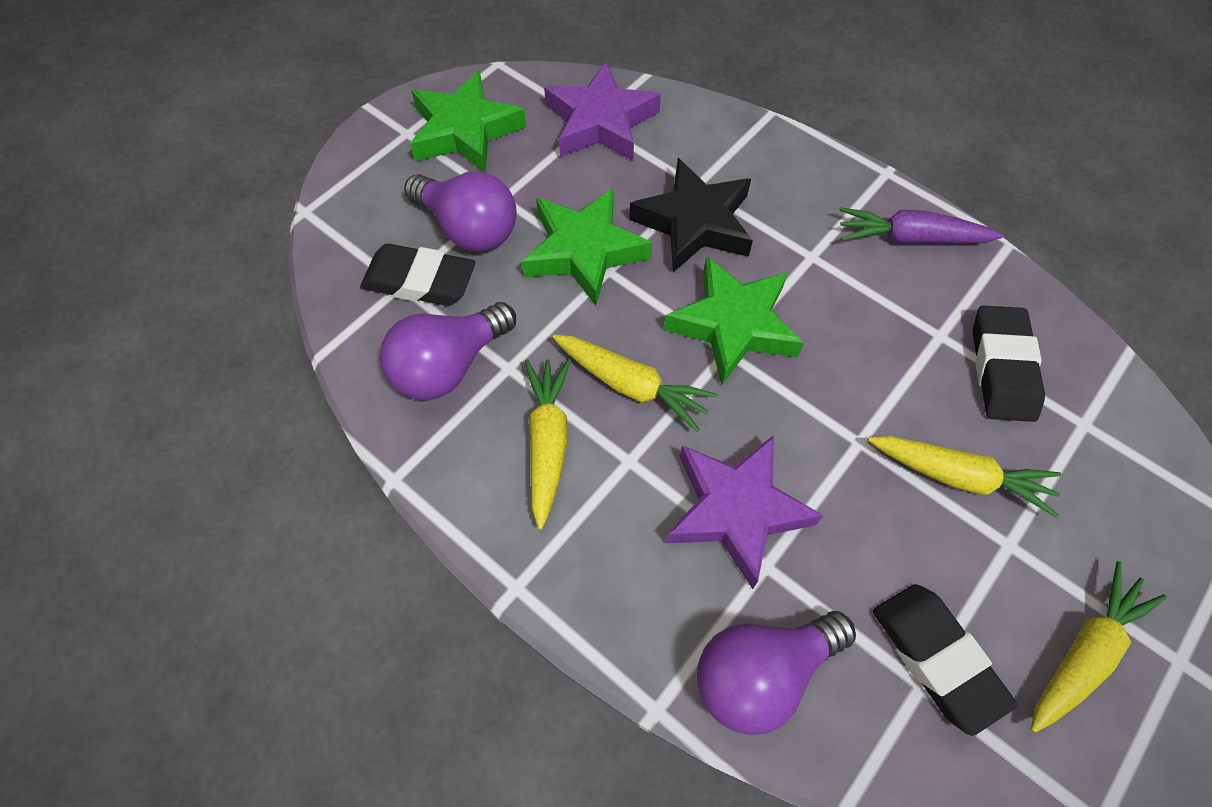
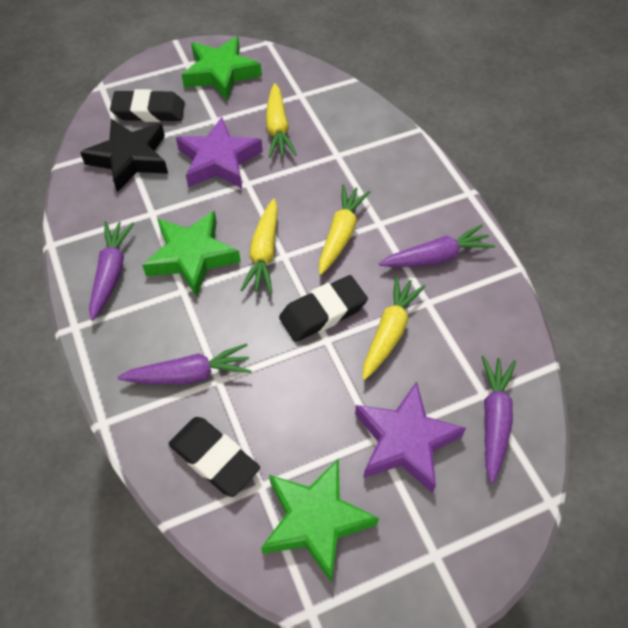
purple carrot: [839,207,1003,244] = 1 -> [89,221,135,321] [117,343,252,384] [379,224,495,267] [481,355,516,483] = 4
purple light bulb: [380,302,516,400] [404,171,517,251] [697,611,856,735] = 3 -> none = 0

